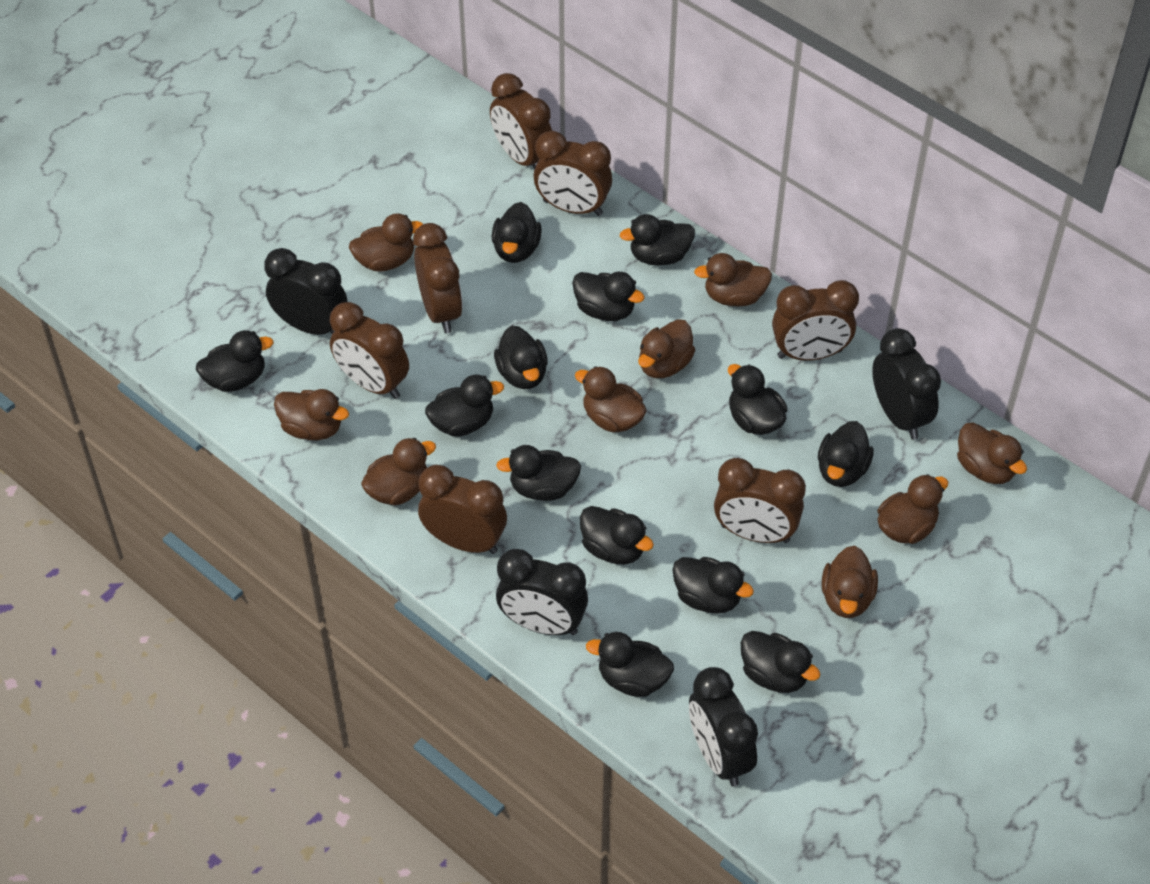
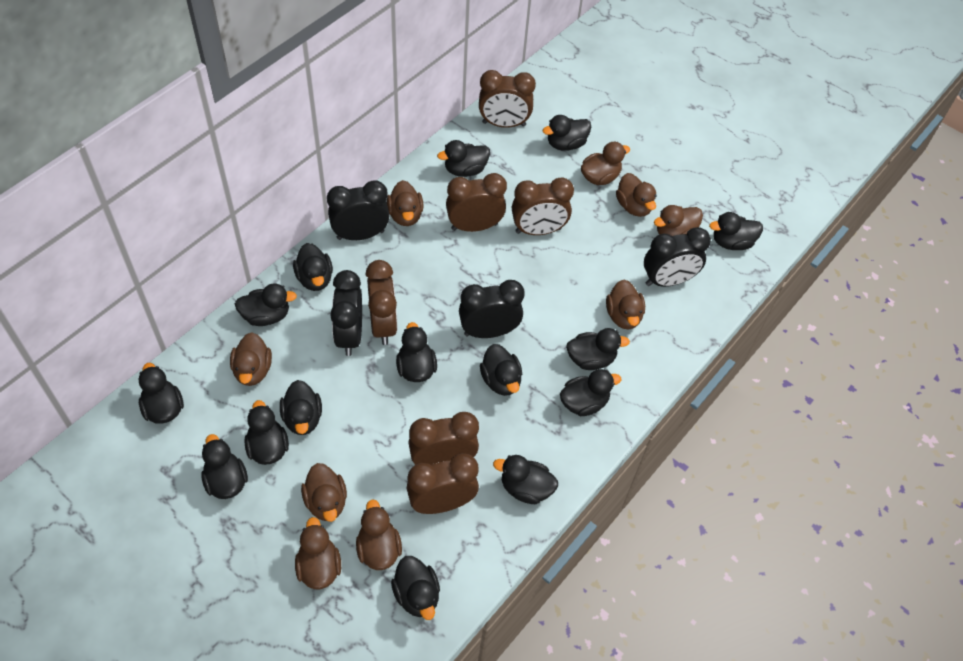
black duck: [196,330,274,392] [425,375,504,436] [492,202,542,263] [494,326,548,389] [496,445,581,501] [572,272,645,321] [580,506,654,564] [586,632,674,697] [620,214,695,266] [673,557,754,614] [728,364,787,435] [741,631,820,693] [818,421,874,487] = 13 -> [139,363,184,424] [201,434,248,499] [235,283,297,326] [244,400,289,465] [280,380,322,435] [293,243,333,291] [391,556,440,620] [396,322,437,382] [437,140,490,177] [480,344,522,396] [493,455,558,504] [543,115,591,151] [560,369,621,416] [566,328,630,370] [709,212,763,250] = 15
brown clock: [329,302,409,399] [413,223,463,333] [418,465,507,554] [490,73,552,169] [534,131,612,216] [714,458,806,543] [772,280,859,361] = 7 -> [366,260,398,345] [407,453,479,514] [408,412,479,465] [446,173,507,232] [479,70,536,128] [512,177,574,235] = 6

